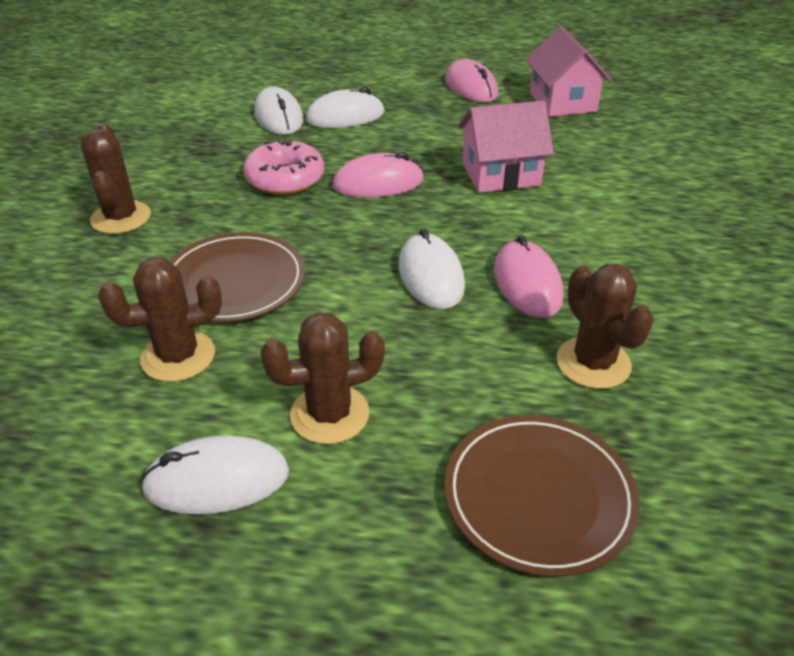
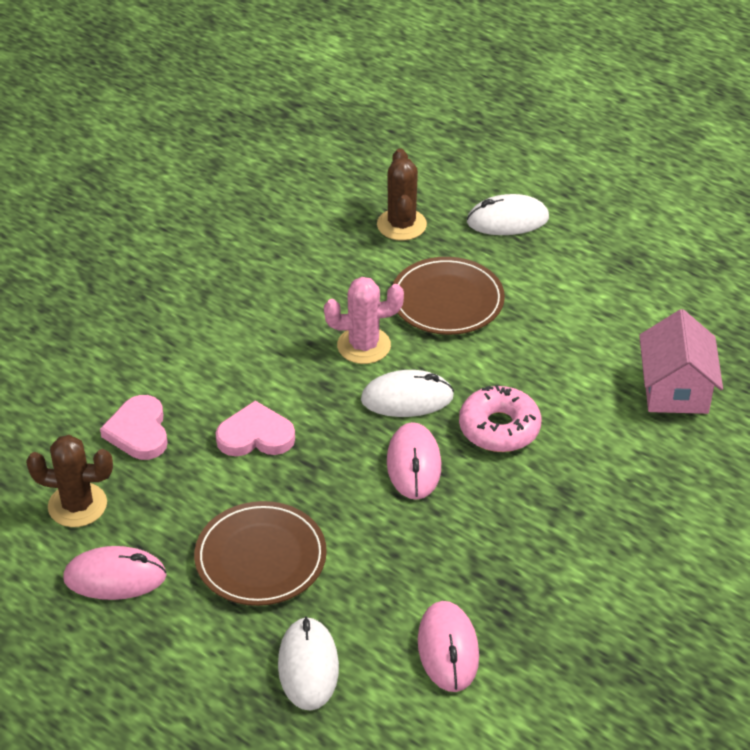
brown cactus: [81,123,151,234] [98,258,222,382] [260,312,385,444] [556,264,654,389] = 4 -> [26,435,113,527] [377,148,427,241] = 2
pink cactus: none = 0 -> [324,277,404,364] = 1
pink heart: none = 0 -> [100,395,167,460] [215,401,295,456] = 2
pink house: [458,100,554,193] [526,26,612,117] = 2 -> [639,309,723,414] = 1
white mouse: [140,435,289,515] [254,86,303,135] [306,87,385,128] [399,228,465,309] = 4 -> [278,616,339,711] [361,370,454,417] [467,194,549,235] = 3

